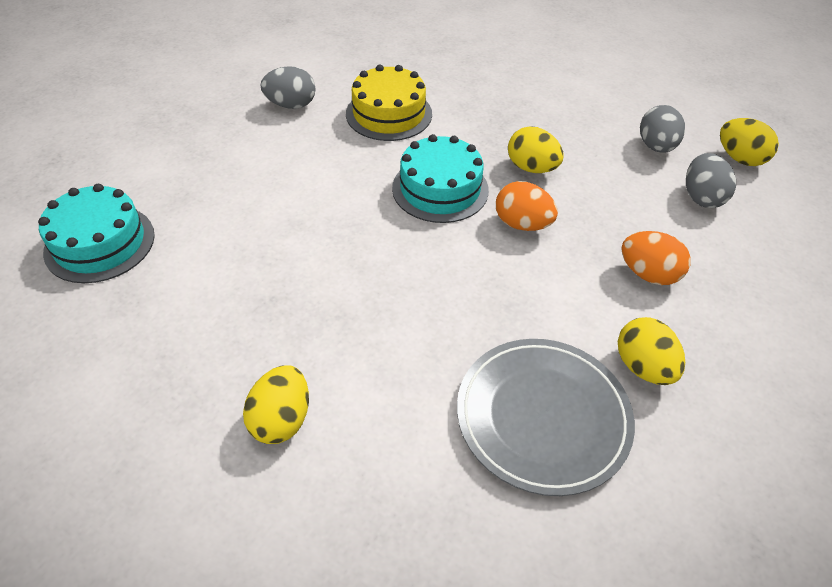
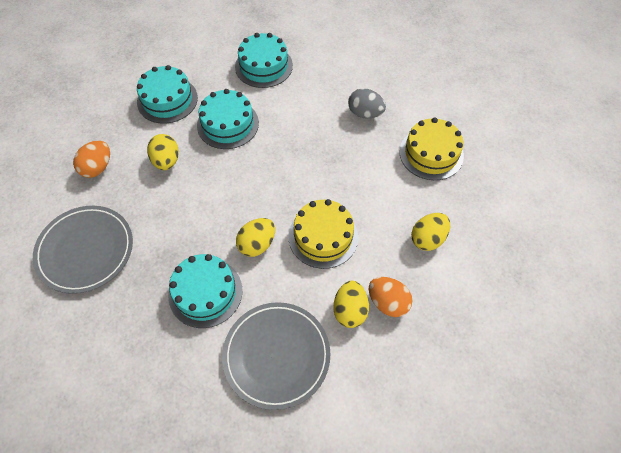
grey egg: [260,66,316,109] [640,105,685,153] [686,153,736,208] = 3 -> [348,88,386,119] = 1
grey plate: [457,339,635,496] = 1 -> [33,206,133,294] [222,302,331,410] = 2
turquoise cake: [38,184,155,283] [392,134,489,223] = 2 -> [137,65,198,124] [168,254,243,328] [197,89,259,149] [235,33,293,88] = 4
yellow cake: [346,65,432,141] = 1 -> [289,199,358,269] [399,117,464,180] = 2

